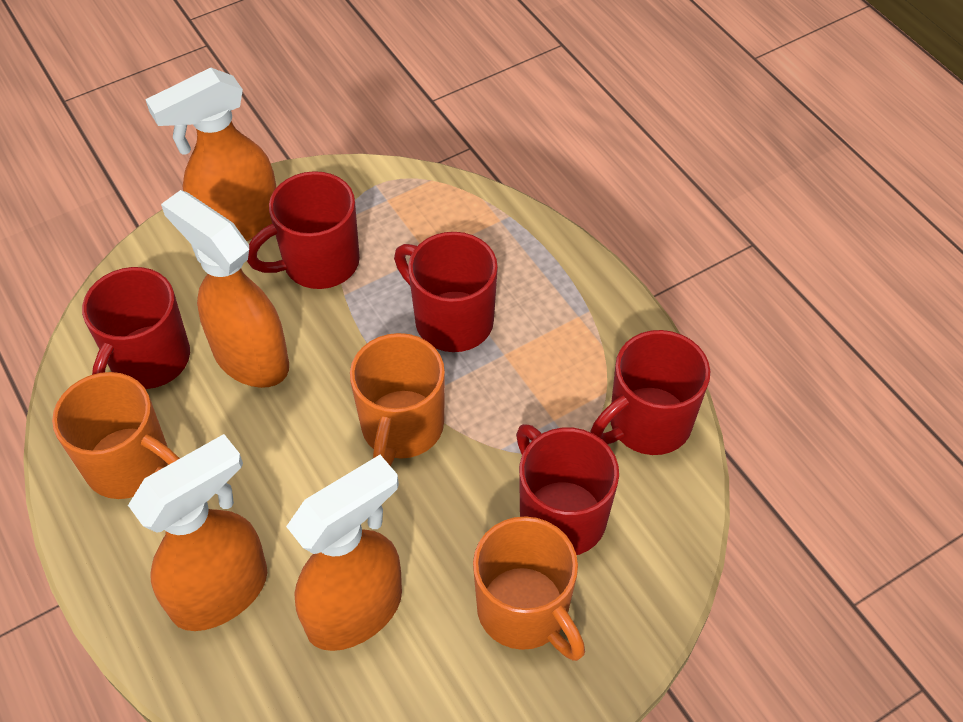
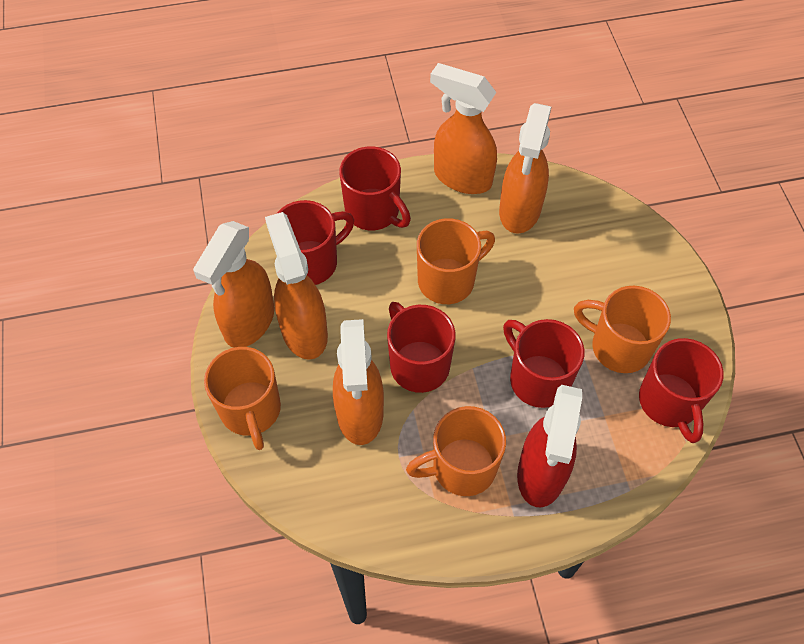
orange mug: [52,372,180,499] [350,333,445,466] [473,516,585,661] = 3 -> [204,347,281,450] [406,406,506,496] [417,218,495,304] [574,286,671,373] = 4
orange spray bottle: [128,434,267,631] [145,68,277,241] [161,190,289,388] [286,455,402,651] = 4 -> [193,221,275,347] [265,212,328,360] [333,319,384,445] [430,63,497,194] [499,103,551,234] = 5
red spray bottle: none = 0 -> [517,385,582,507] = 1

